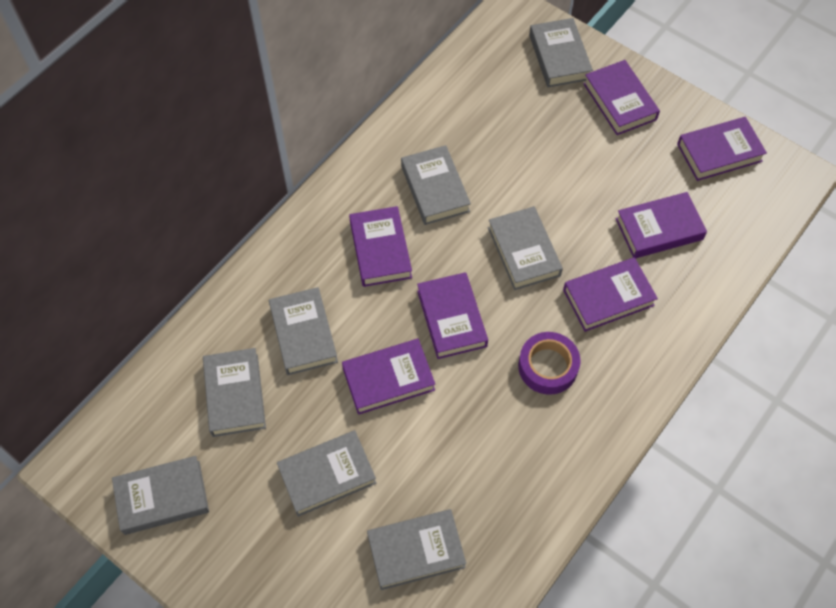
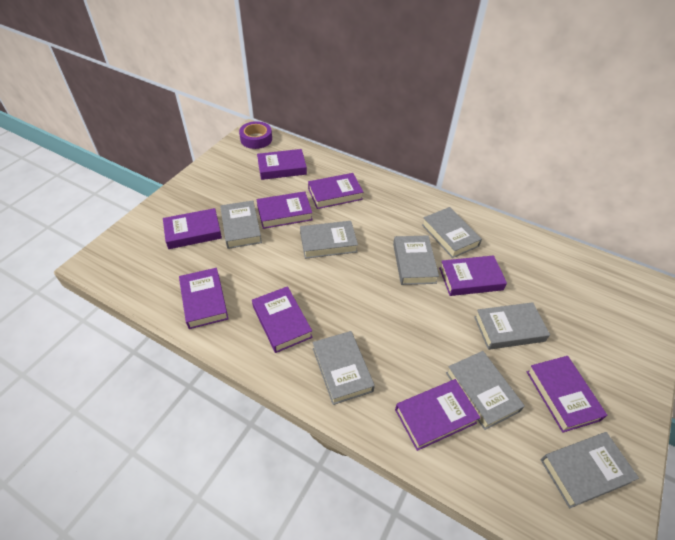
purple book: [342,339,435,415] [349,206,412,287] [417,272,488,359] [563,257,658,332] [583,60,660,135] [615,192,707,259] [677,117,767,181] = 7 -> [163,208,222,249] [179,268,228,329] [252,286,313,353] [257,149,307,180] [257,191,313,229] [308,173,363,209] [395,379,480,451] [439,255,507,296] [527,356,607,433] = 9

